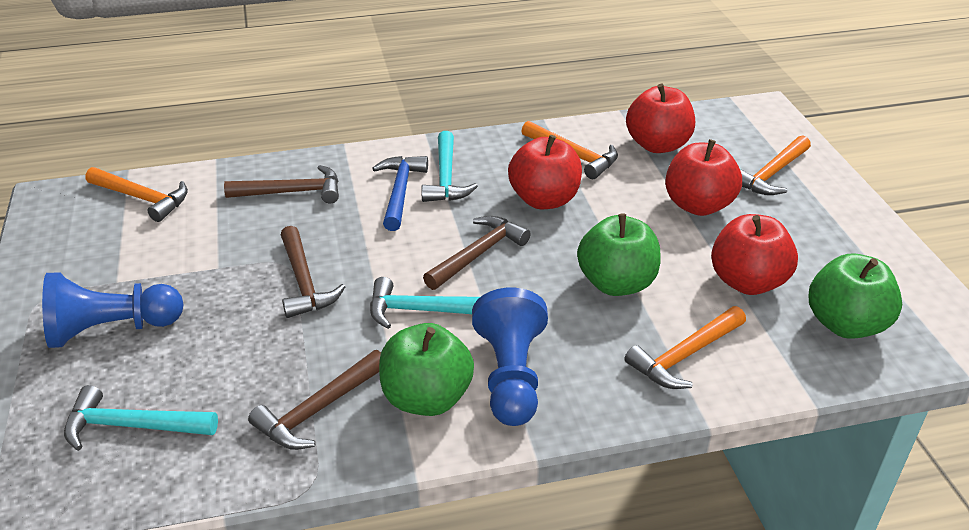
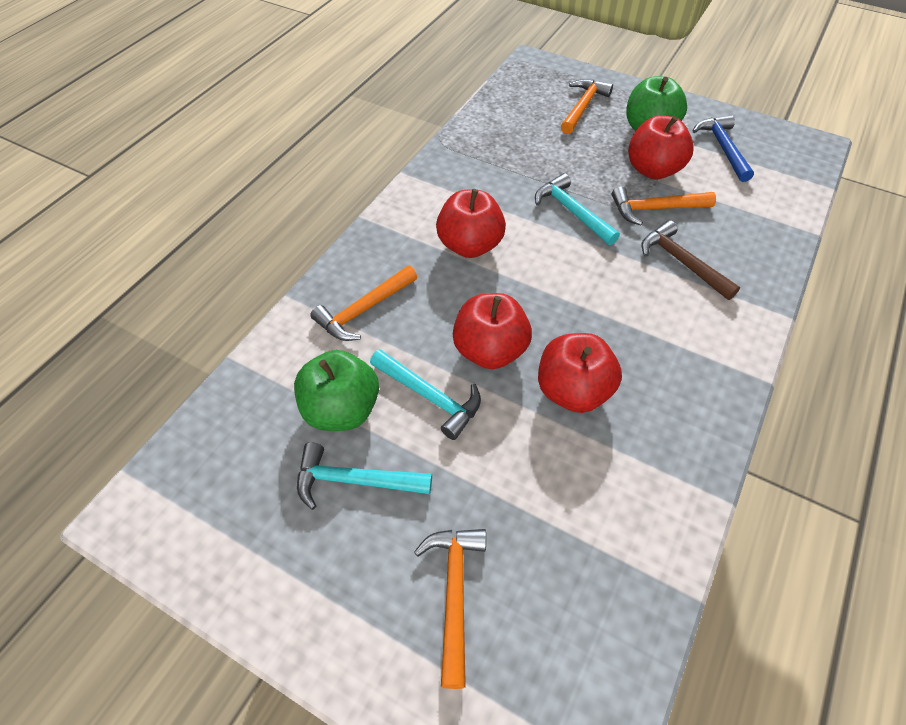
blue pawn: [42,272,184,348] [472,288,548,426] = 2 -> none = 0
brown hammer: [224,165,339,204] [248,350,381,450] [281,226,345,318] [423,216,531,290] = 4 -> [641,220,740,300] = 1
green apple: [379,323,474,416] [577,213,661,296] [809,254,902,339] = 3 -> [294,350,379,431] [626,76,687,131] = 2

